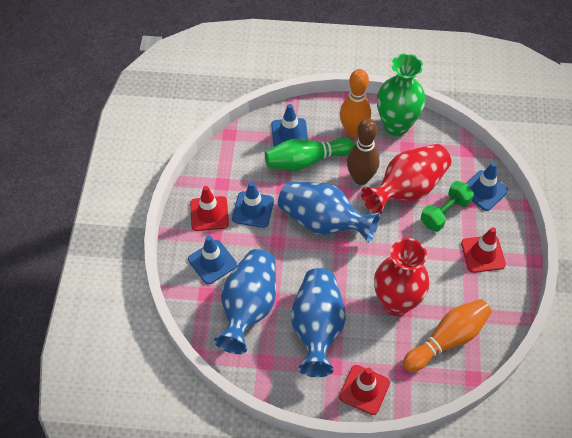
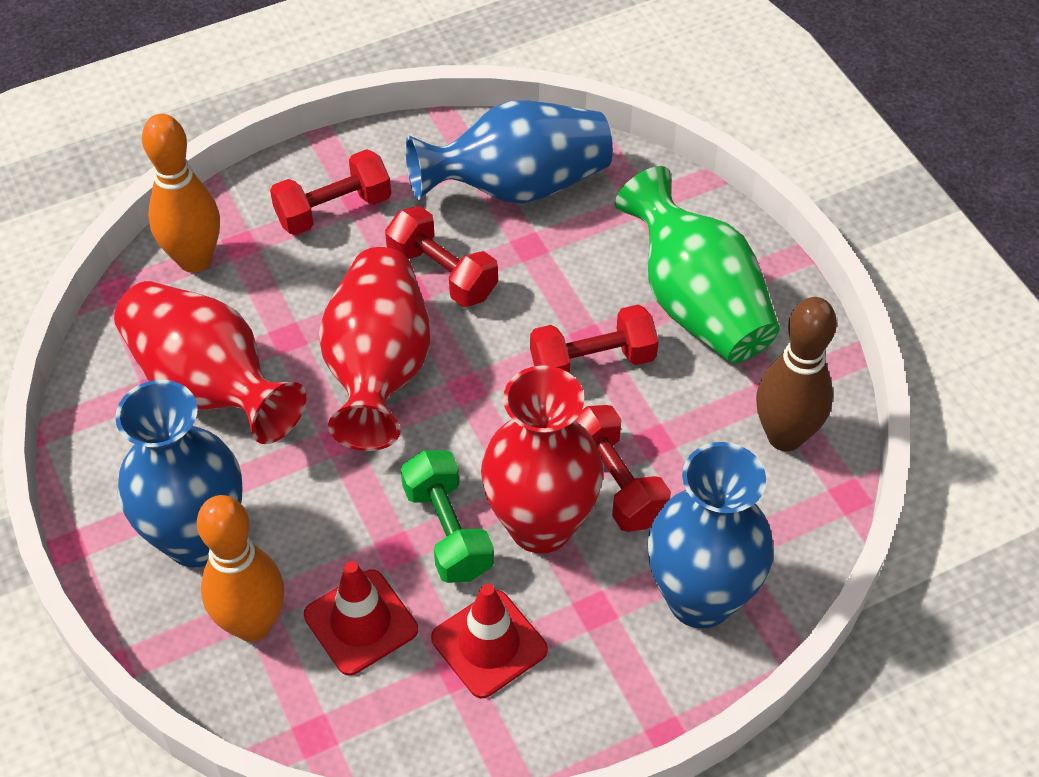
blue traffic cone: [188,236,237,284] [232,182,274,228] [271,104,308,147] [466,162,508,211] = 4 -> none = 0
green bowling pin: [265,137,355,171] = 1 -> none = 0
red dumbbell: none = 0 -> [270,149,391,235] [385,206,498,307] [530,304,659,373] [575,405,671,532] = 4
red traffic cone: [190,186,229,231] [339,365,390,415] [461,227,506,273] = 3 -> [304,561,418,675] [431,583,548,698] = 2
red vase: [361,144,451,214] [374,238,430,316] = 2 -> [114,281,306,444] [319,247,430,451] [481,365,603,554] = 3

